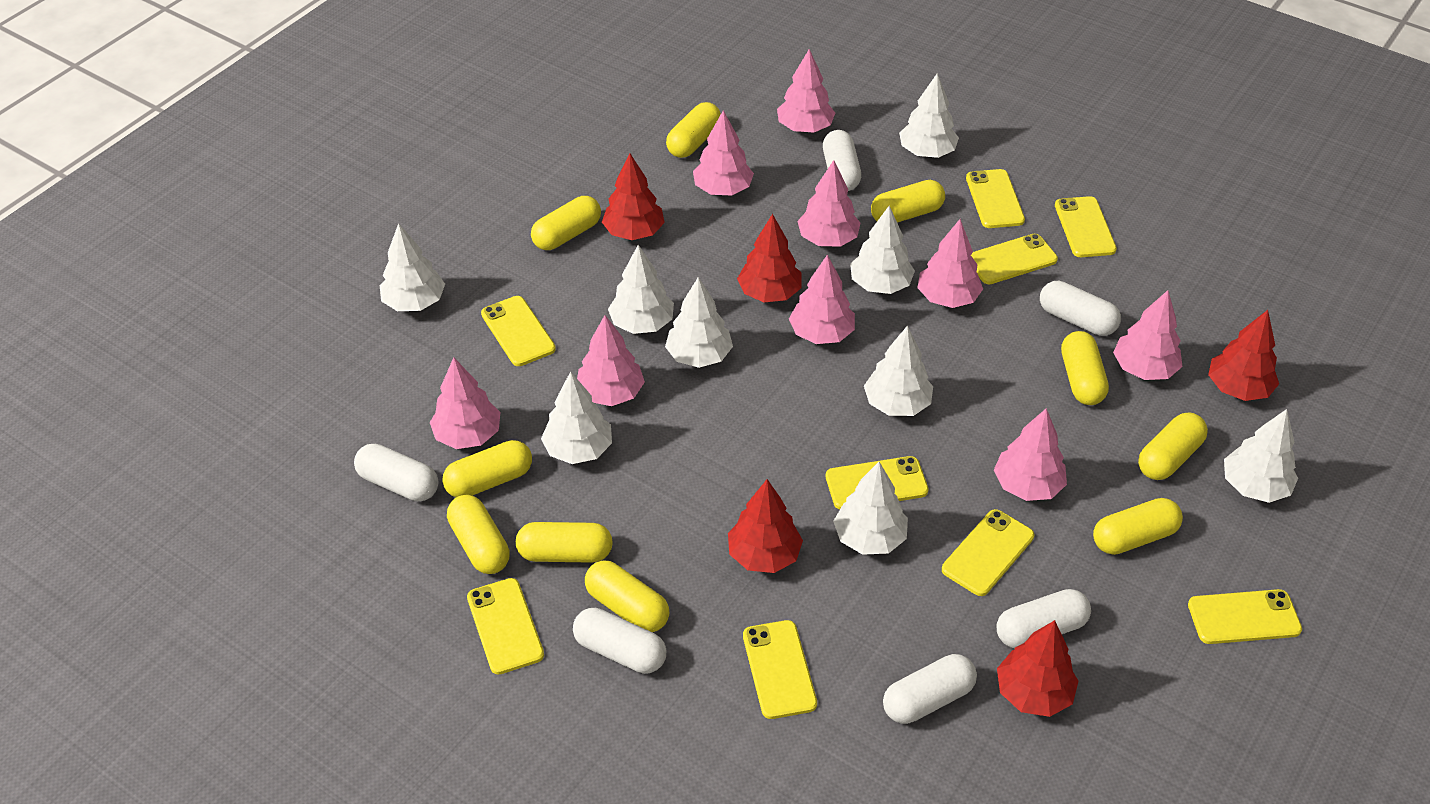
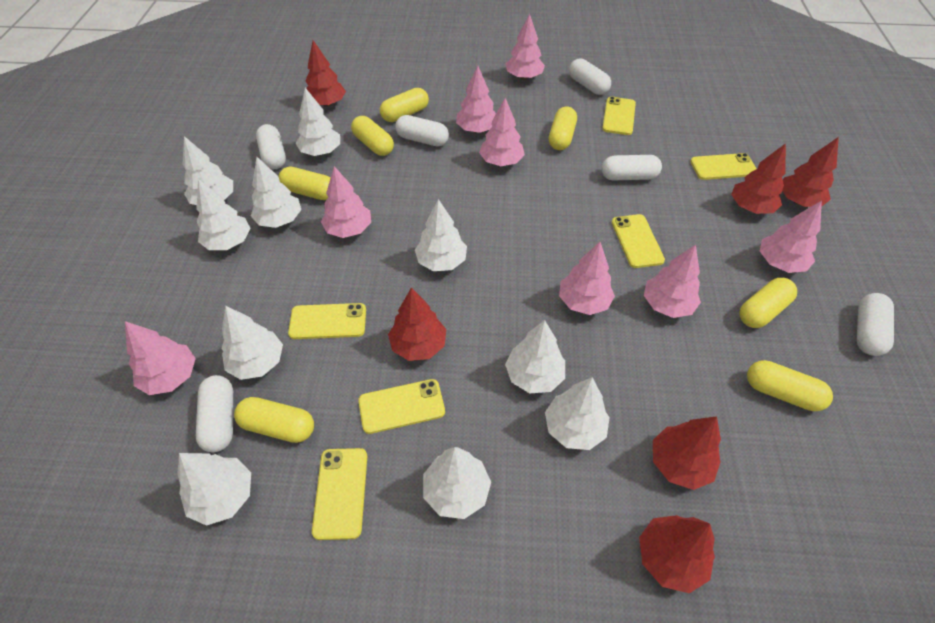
pink tree: [430,357,500,449] [577,315,645,406] [693,110,754,195] [777,49,835,133] [789,255,855,344] [797,160,861,247] [918,219,983,308] [994,408,1067,501] [1113,290,1182,380] = 9 -> [125,321,196,395] [321,166,371,238] [456,66,496,133] [479,98,525,166] [506,14,545,80] [559,242,615,315] [644,244,701,318] [760,201,822,273] = 8
red tree: [602,153,665,240] [728,479,803,573] [737,214,801,302] [997,620,1079,717] [1208,310,1279,401] = 5 -> [305,40,346,107] [388,287,446,361] [639,515,715,593] [653,416,721,490] [731,143,786,214] [782,137,839,207] = 6
white tree: [380,223,445,311] [541,371,612,464] [608,245,674,334] [665,277,733,368] [833,462,908,555] [850,206,915,294] [864,325,933,416] [899,73,959,158] [1224,409,1298,503] = 9 -> [177,453,251,526] [183,136,233,205] [196,179,251,250] [222,306,283,380] [251,157,301,228] [296,88,340,156] [415,199,467,271] [423,447,491,519] [505,320,565,393] [545,377,610,450] = 10
yellow capsule: [442,440,532,497] [447,495,510,574] [516,522,613,563] [531,196,601,250] [585,561,669,632] [666,102,721,158] [871,180,945,223] [1061,331,1109,405] [1093,498,1183,555] [1138,412,1208,480] = 10 -> [234,397,314,443] [278,166,330,200] [351,116,394,156] [380,88,429,122] [549,106,577,150] [739,278,797,328] [747,360,833,411] = 7
yellow phone: [467,578,544,675] [481,296,556,366] [743,620,817,719] [826,456,929,509] [942,509,1034,596] [966,169,1025,228] [971,234,1058,284] [1055,196,1117,257] [1188,589,1302,644] = 9 -> [288,303,366,339] [312,448,367,540] [358,379,445,434] [602,97,636,135] [612,214,665,268] [690,153,757,180] = 6

